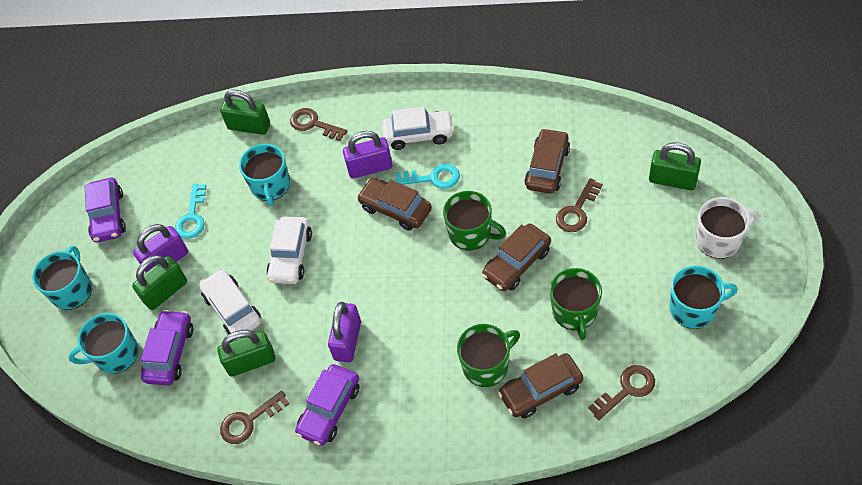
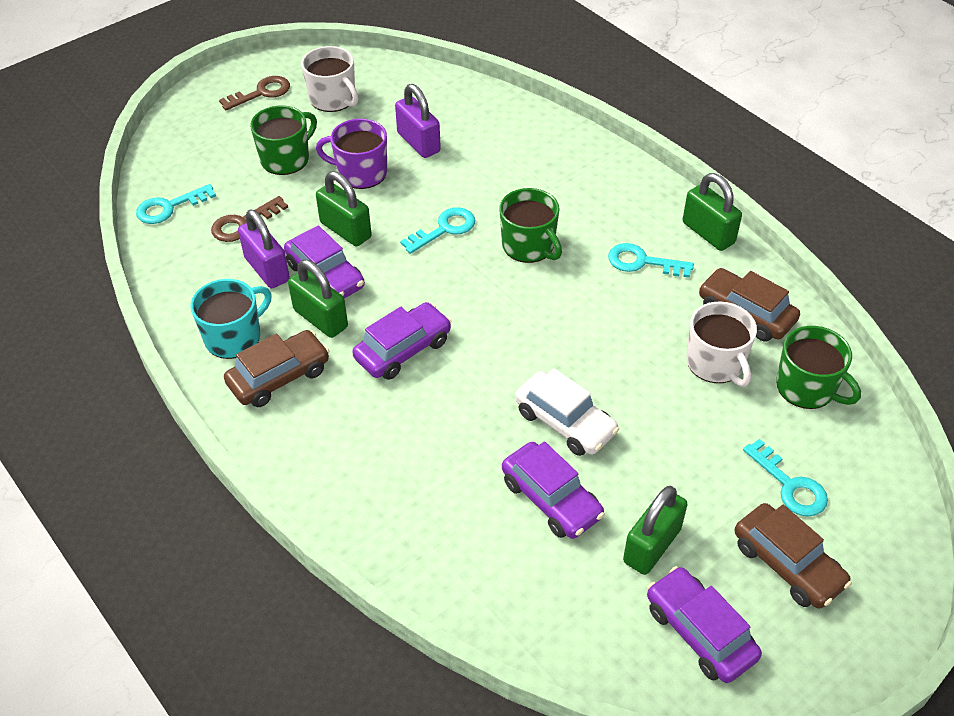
brown car: [357,178,432,231] [482,224,551,291] [498,353,584,419] [524,128,570,194] = 4 -> [224,330,329,407] [699,268,800,342] [735,503,852,609] = 3
brown key: [220,391,289,444] [290,108,347,141] [556,178,603,232] [588,365,655,420] = 4 -> [211,196,288,242] [219,76,290,110] = 2
purple car: [85,178,126,243] [141,310,193,386] [295,364,360,446] = 3 -> [284,226,365,298] [352,302,451,380] [502,441,605,539] [647,566,762,683] = 4
purple mug: none = 0 -> [316,119,387,189] = 1
purple padlock: [133,224,188,272] [328,302,361,362] [343,131,392,179] = 3 -> [238,209,290,288] [395,84,441,158] = 2
turquoise key: [175,184,206,239] [395,164,460,189] = 2 -> [136,184,216,224] [400,207,475,254] [608,243,694,278] [743,439,828,517] = 4
turquoise mug: [32,246,92,310] [68,313,139,374] [239,144,290,206] [670,266,738,329] = 4 -> [190,279,272,359] = 1
white car: [199,269,261,335] [266,216,312,284] [382,106,454,150] = 3 -> [515,368,619,456] = 1
white mug: [696,197,759,259] = 1 -> [301,46,359,112] [686,301,757,387] = 2

